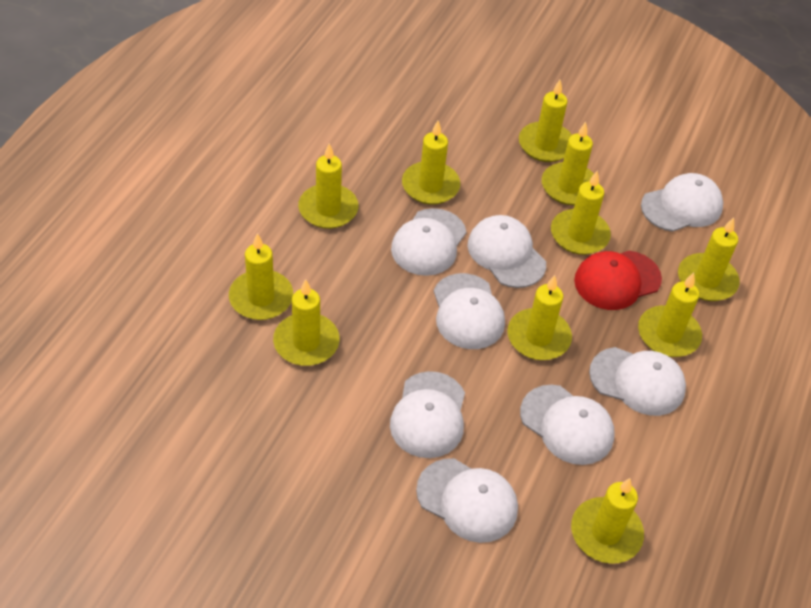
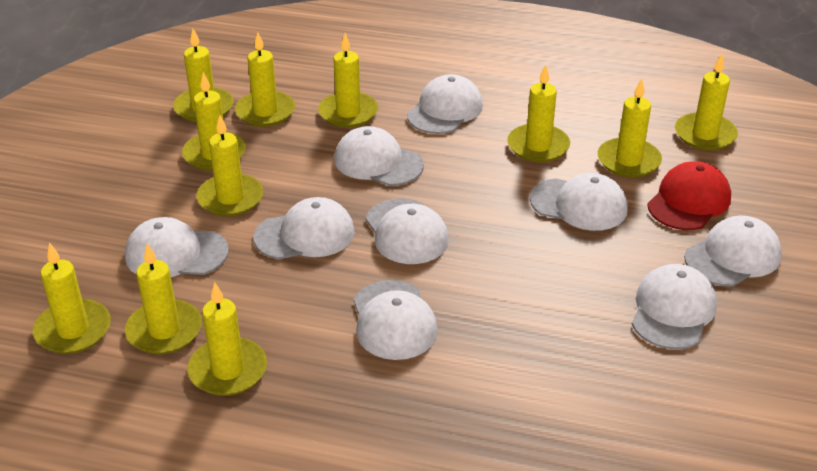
white cap: [390,371,465,458] [391,208,466,276] [416,458,518,543] [434,273,505,349] [467,215,546,288] [520,385,615,465] [589,347,686,416] [641,173,723,232] = 8 -> [125,217,229,277] [254,197,355,259] [334,126,424,186] [354,280,438,360] [366,198,449,264] [407,74,483,134] [530,173,628,231] [632,264,717,349] [684,216,782,286] = 9

